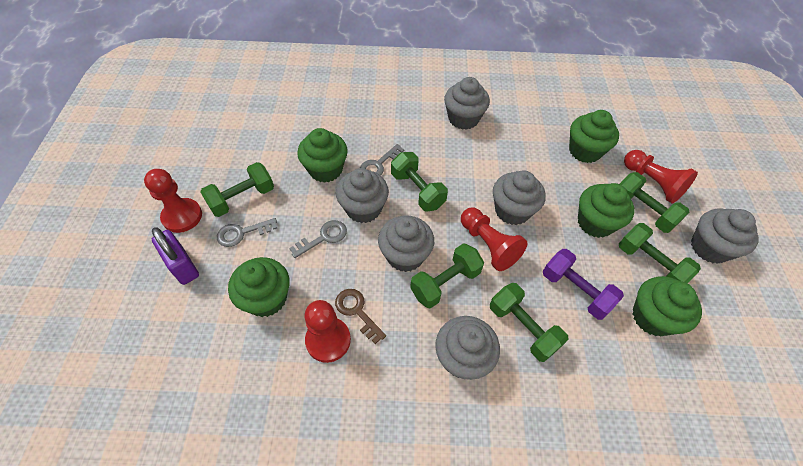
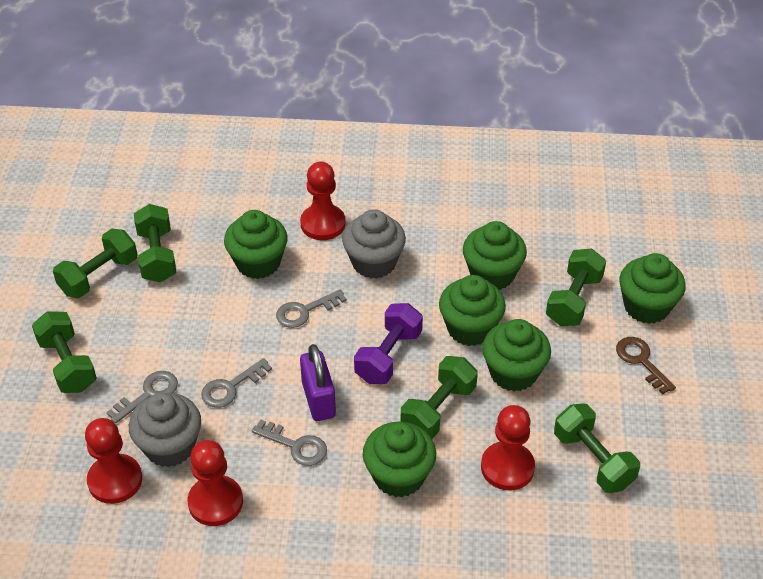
green cupcake: [228,257,290,317] [297,128,348,183] [569,110,619,163] [578,183,634,238] [633,276,702,336] = 5 -> [224,210,287,279] [363,422,436,498] [439,275,506,346] [463,221,527,290] [482,319,551,392] [619,253,686,324] = 6
grey cupcake: [336,168,389,223] [378,216,434,272] [435,316,500,380] [444,77,490,130] [493,170,546,225] [691,208,759,264] = 6 -> [129,393,201,467] [342,209,406,279] = 2
grey key: [217,218,277,247] [289,220,347,258] [360,144,404,176] = 3 -> [107,371,178,424] [201,358,272,408] [252,420,327,466] [276,289,347,328] = 4

